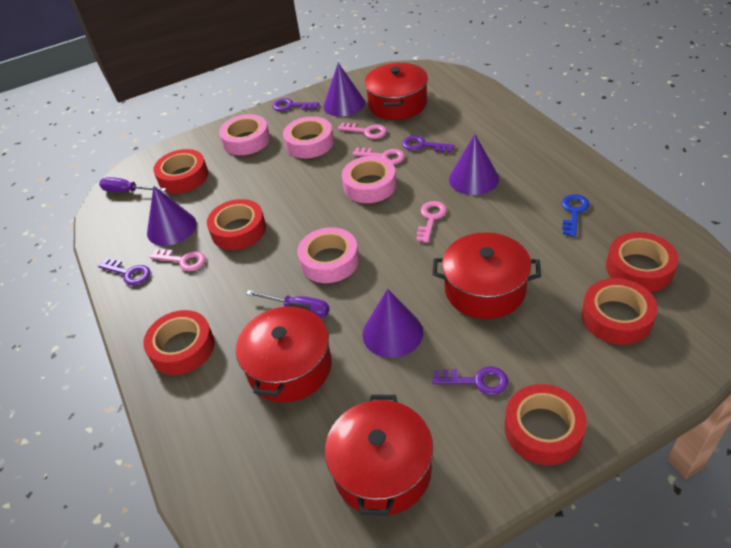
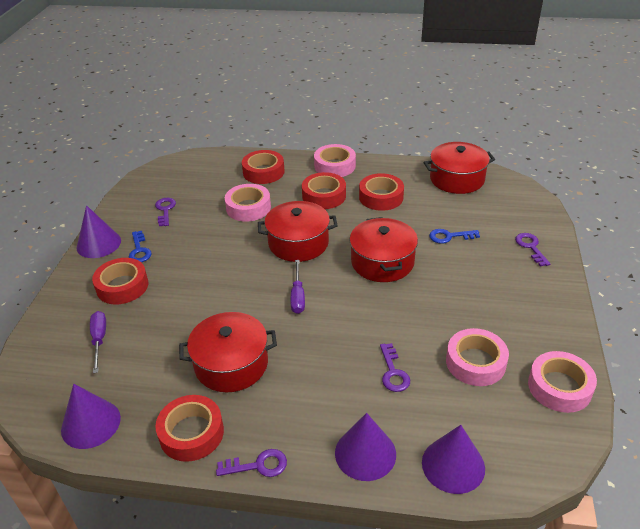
blue key: [562,194,590,237] = 1 -> [129,231,152,262] [429,229,480,244] = 2
pink key: [149,249,206,271] [338,123,387,139] [352,148,405,164] [416,201,447,243] = 4 -> none = 0
red tape: [143,310,215,375] [153,149,208,193] [207,199,266,250] [504,384,587,465] [582,278,658,345] [606,232,679,292] = 6 -> [92,258,148,305] [155,395,224,462] [242,150,285,184] [302,172,346,209] [359,173,404,211] = 5

